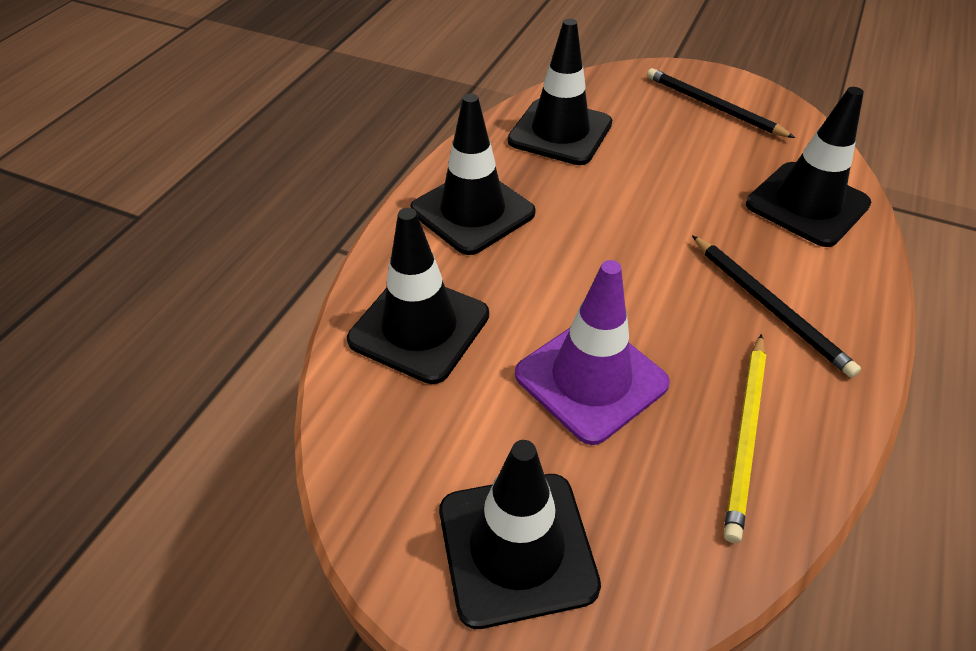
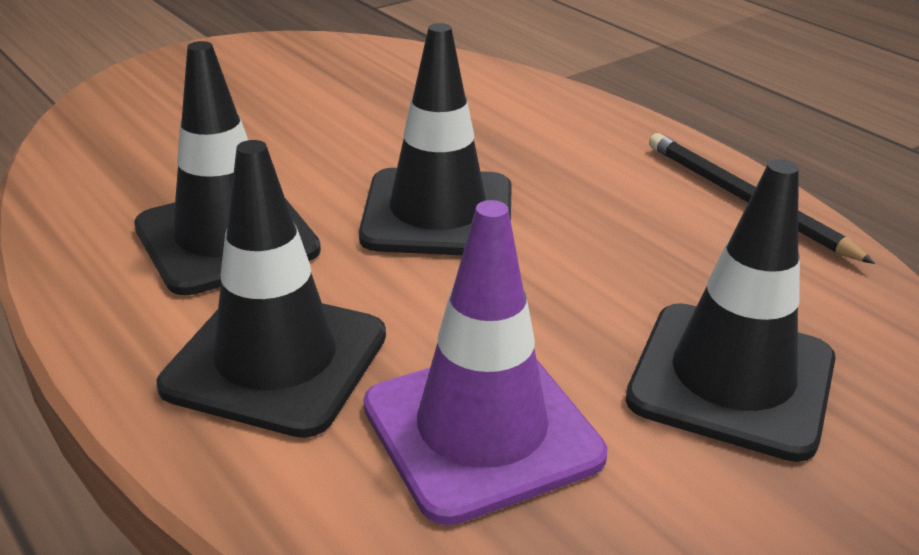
black pencil: [647,68,795,138] [692,235,861,378] = 2 -> [649,133,875,264] = 1
black traffic cone: [347,208,489,384] [410,94,536,255] [439,440,601,629] [508,19,612,165] [746,87,872,247] = 5 -> [134,41,321,295] [157,140,386,438] [359,23,512,255] [625,159,836,462] = 4
yellow pencil: [724,334,766,543] = 1 -> none = 0

